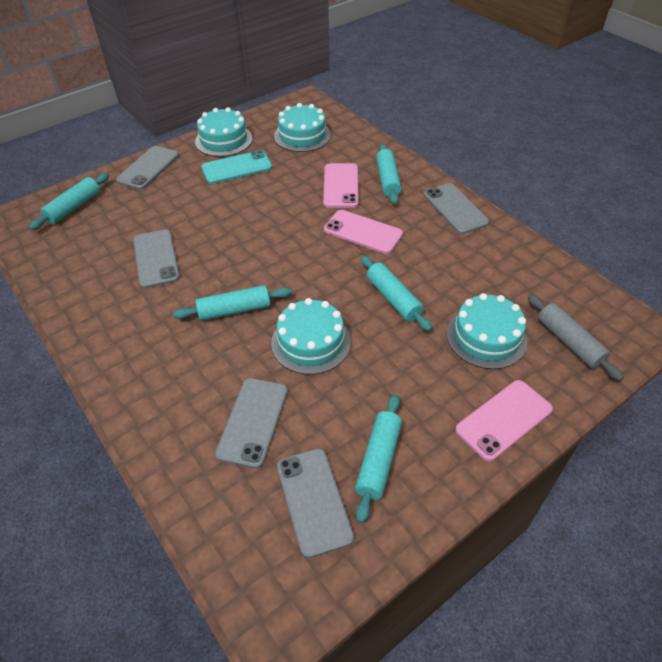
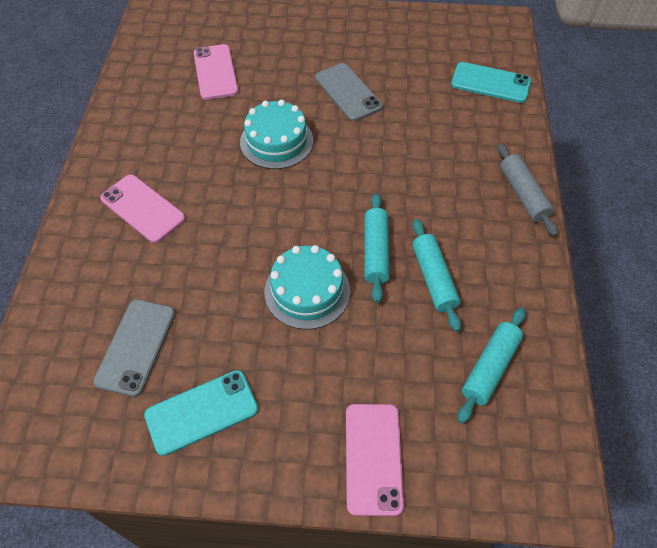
grey phone: [116,146,179,190] [133,230,180,288] [215,378,288,469] [277,448,354,558] [424,183,489,234] = 5 -> [93,299,175,397] [315,63,383,121] = 2
turquoise cake: [195,107,253,157] [271,298,351,375] [274,103,331,152] [447,293,528,369] = 4 -> [240,100,313,169] [265,245,350,330] = 2
turquoise phone: [201,150,272,184] = 1 -> [144,370,258,456] [451,62,531,103] = 2
turquoise rolling pin: [29,173,109,230] [173,285,292,321] [355,394,402,523] [361,255,432,331] [376,144,402,204] = 5 -> [365,193,390,303] [412,219,461,332] [458,308,526,424] = 3

